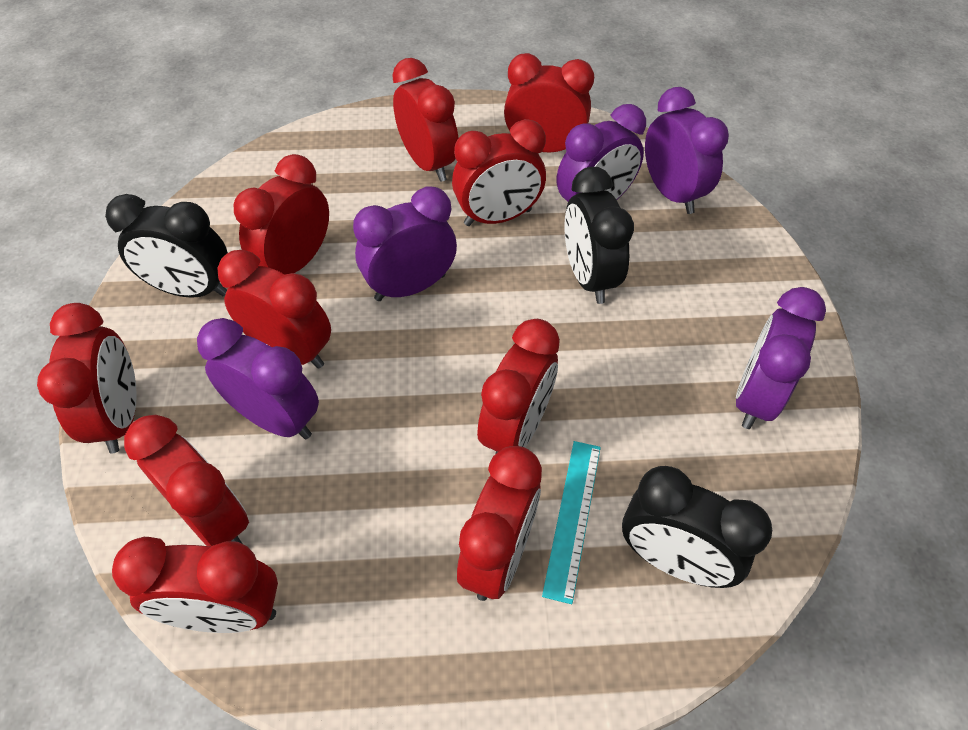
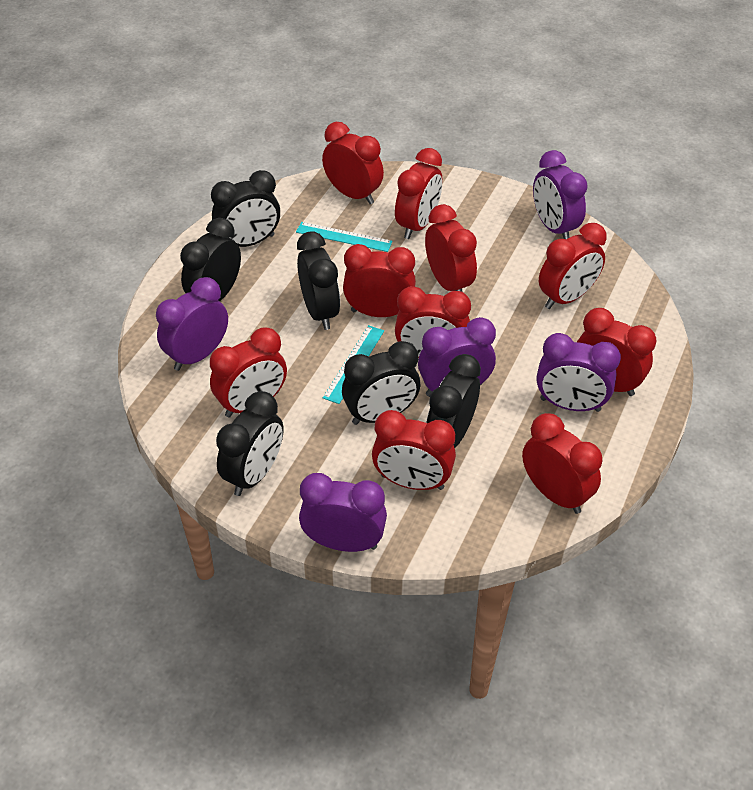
black clock: [105,194,228,298] [564,167,634,304] [622,466,772,588] = 3 -> [180,218,241,301] [211,170,280,247] [216,391,284,496] [297,231,340,330] [342,341,420,425] [426,354,481,448] = 6
turquoise ruler: [542,441,601,604] = 1 -> [296,222,393,252] [323,325,384,404] = 2

